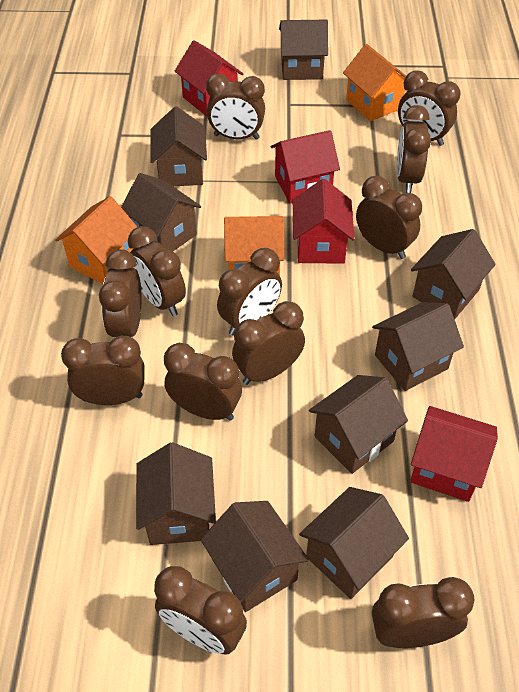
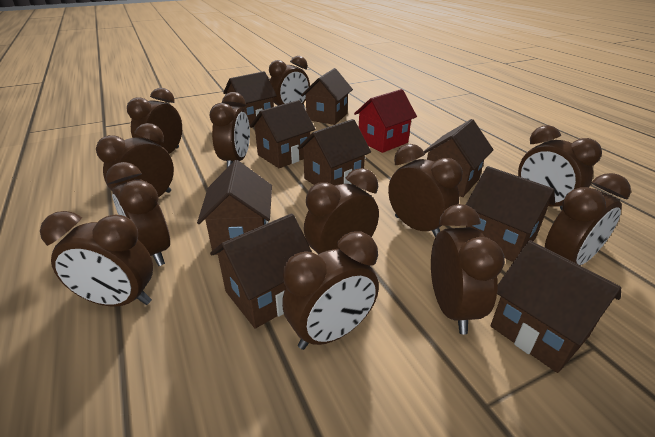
orange house: [55,196,137,284] [224,216,284,275] [343,44,406,121] = 3 -> none = 0
red house: [175,40,243,116] [271,130,340,204] [293,179,355,264] [410,406,498,502] = 4 -> [354,89,417,153] = 1

